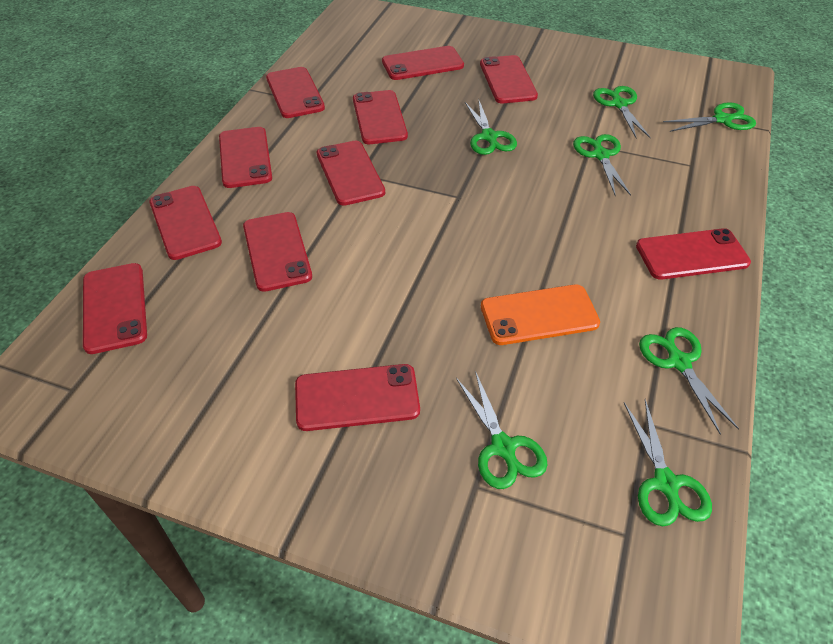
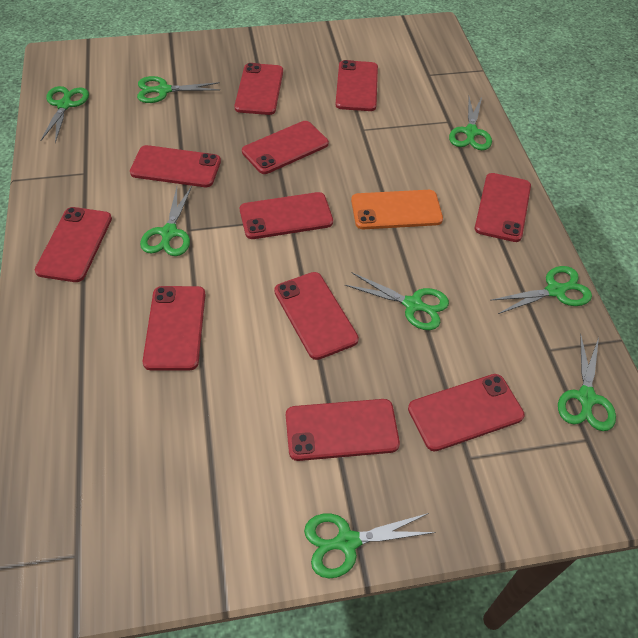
green scissors: [456,371,548,489] [465,101,517,155] [573,134,631,196] [593,86,651,138] [624,399,712,526] [639,327,739,434] [663,102,756,132] = 7 -> [40,86,89,143] [137,76,220,103] [140,186,192,256] [304,513,436,579] [345,273,449,330] [449,97,492,150] [490,266,592,314] [558,334,616,431] = 8

